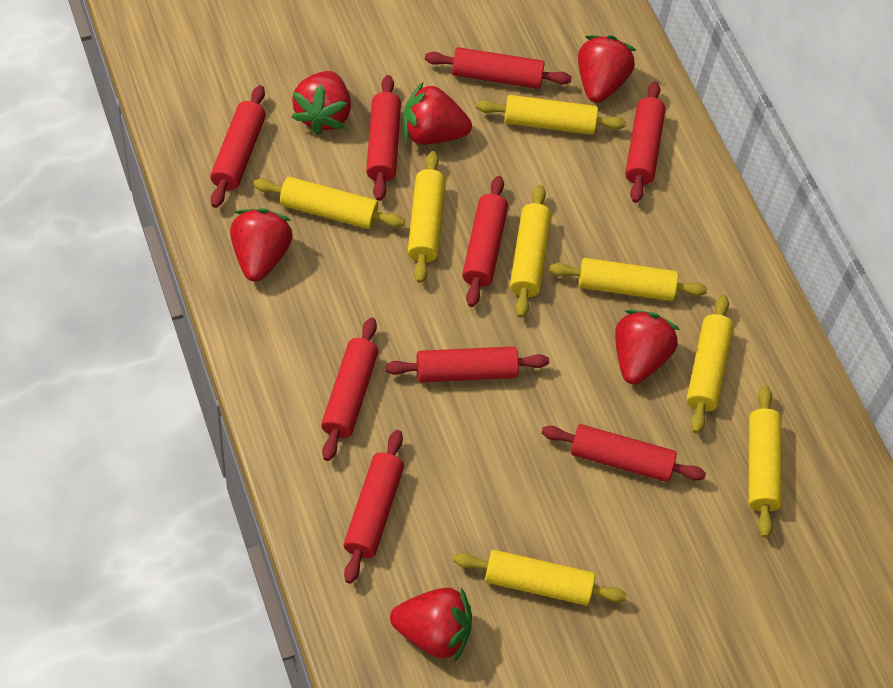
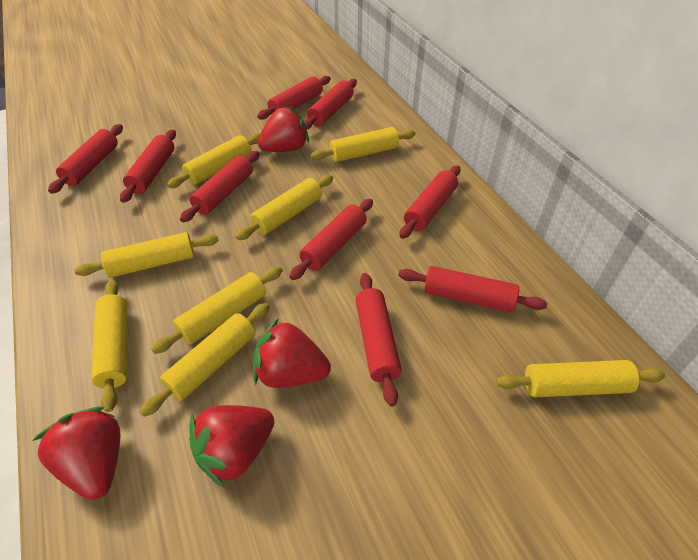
red strawberry: [230,208,293,282] [291,71,351,135] [390,587,472,661] [403,82,472,145] [578,35,636,103] [615,310,680,384] = 6 -> [32,406,121,500] [189,405,274,488] [253,318,331,388] [258,106,309,152] = 4

